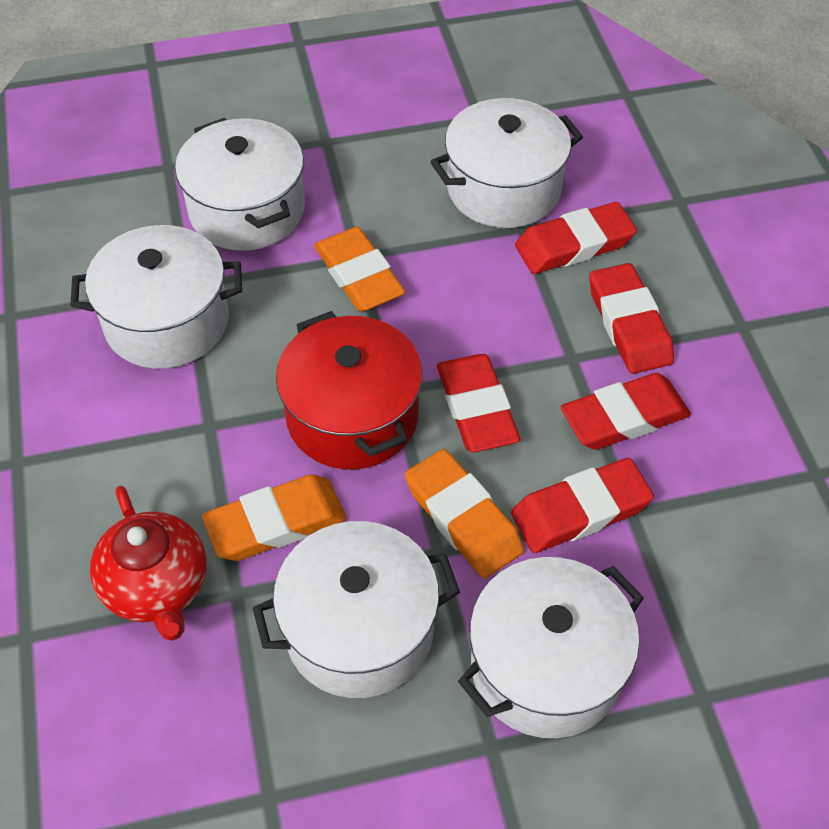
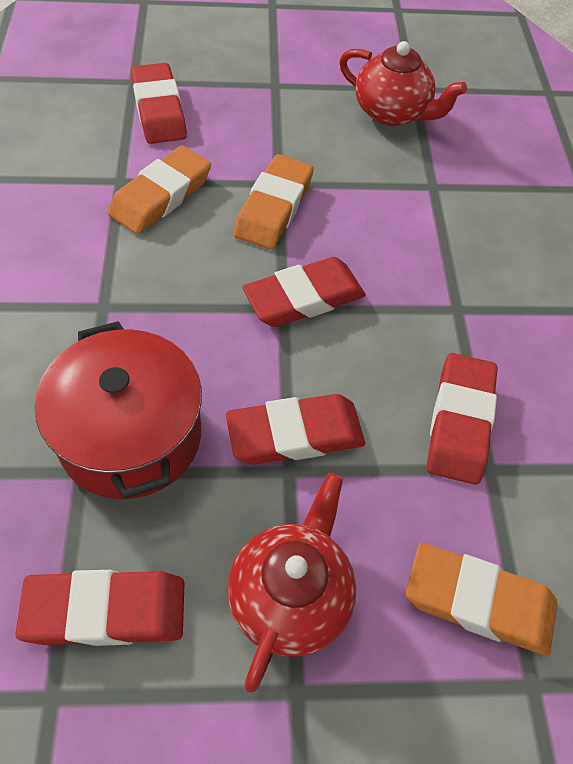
red teapot: [90,486,207,641] = 1 -> [227,473,356,693] [339,41,467,127] = 2
white pot: [70,225,242,369] [175,118,305,251] [253,521,460,698] [430,98,583,228] [458,557,644,738] = 5 -> none = 0

